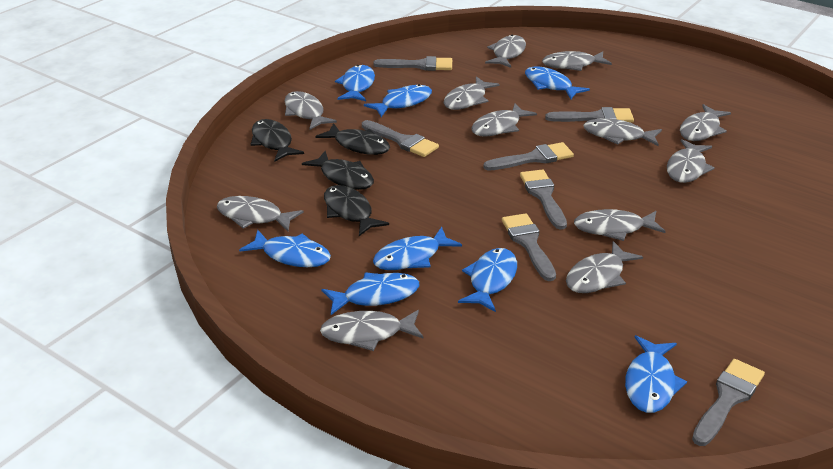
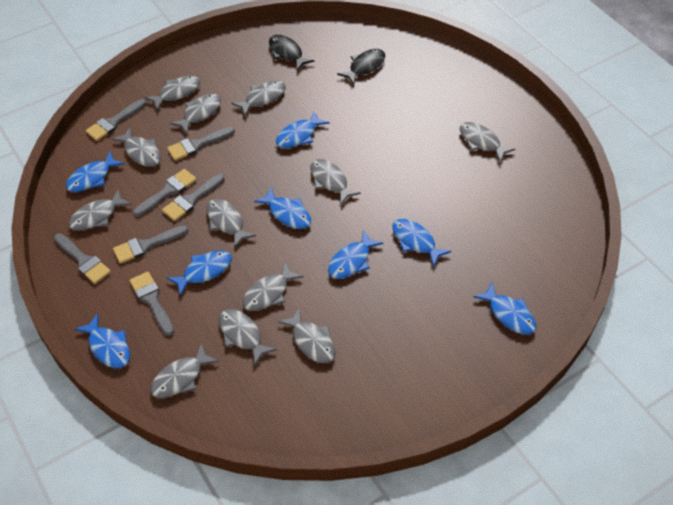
black fish: [250,119,304,162] [302,151,374,190] [315,123,390,155] [324,185,389,236] = 4 -> [269,35,315,71] [337,49,385,85] = 2

